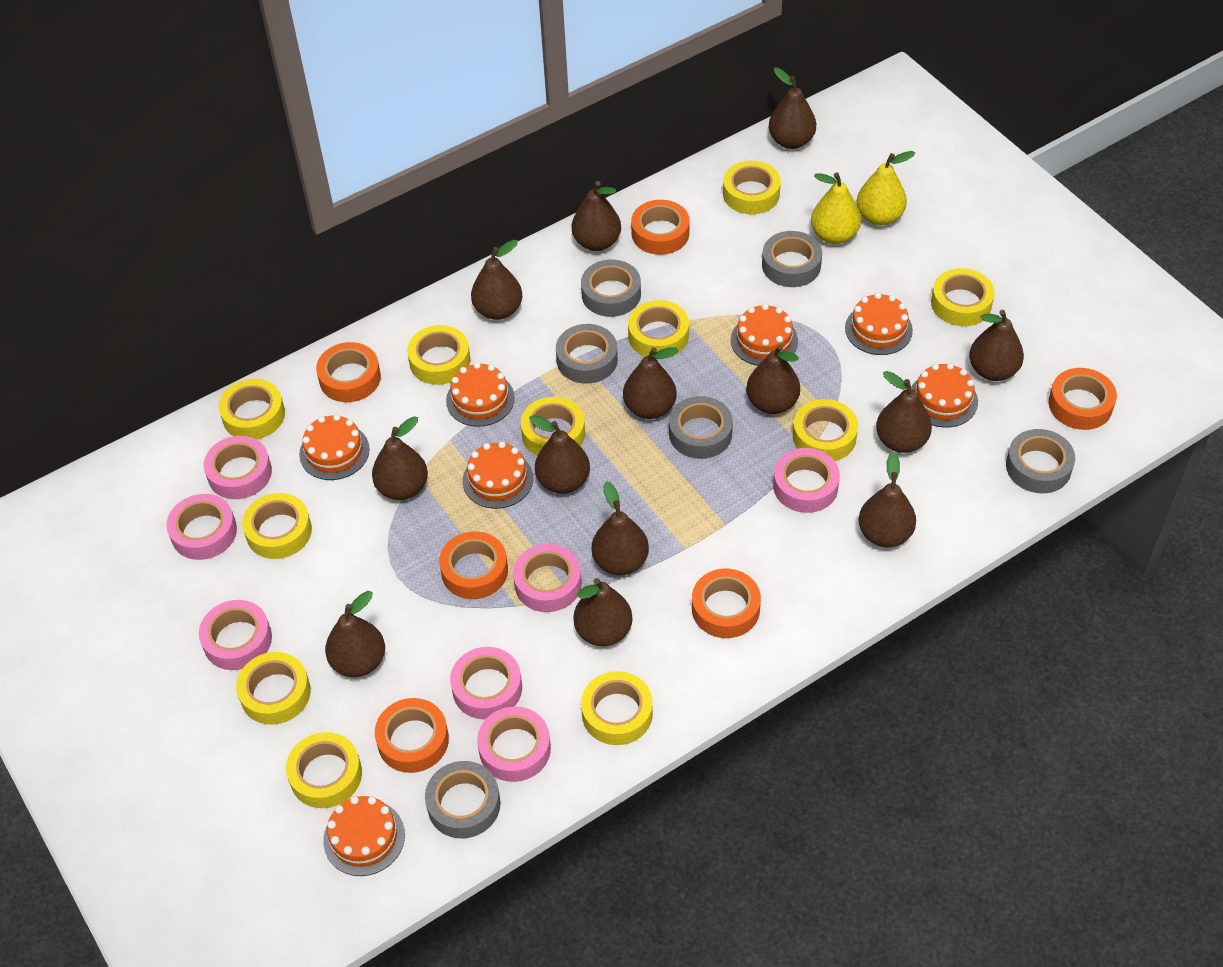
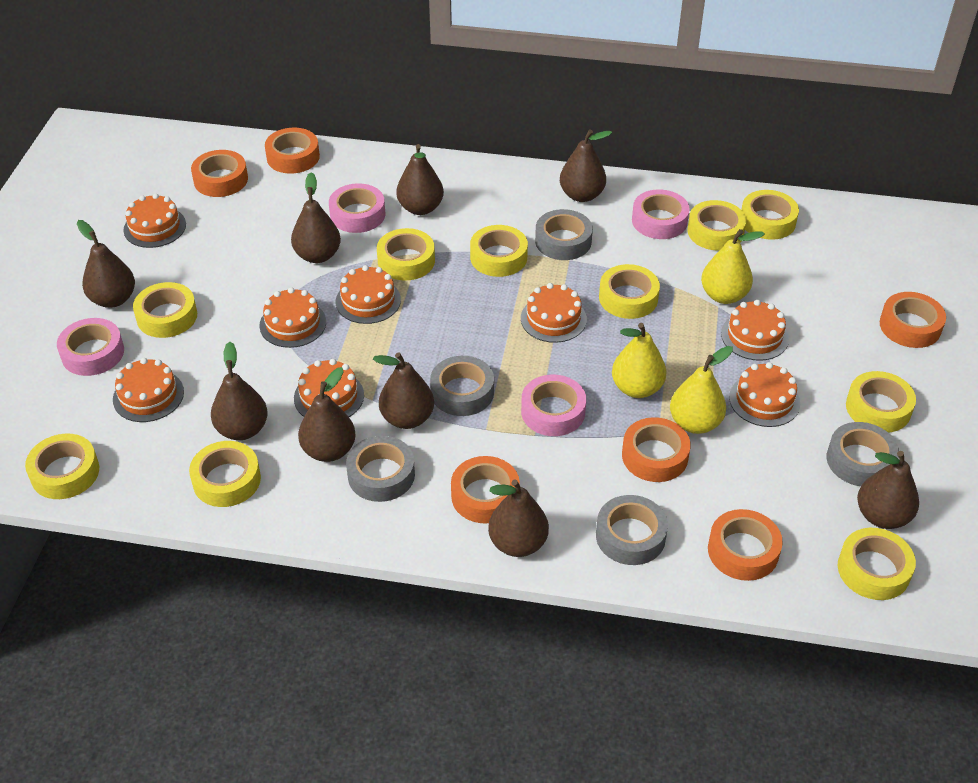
brown pear: [325,591,385,677] [372,416,428,500] [471,240,522,320] [529,415,590,494] [572,181,621,251] [574,578,632,646] [592,481,649,575] [623,347,679,419] [746,345,800,414] [769,67,816,149] [859,452,916,547] [876,371,932,453] [969,310,1024,381] = 13 -> [77,220,135,308] [211,342,268,440] [291,172,341,263] [298,367,356,462] [373,352,434,429] [396,144,444,215] [488,480,549,557] [560,129,612,202] [857,451,919,529] = 9
grey tape: [425,761,501,839] [556,324,618,384] [581,259,641,317] [669,396,733,459] [762,231,822,287] [1006,429,1075,493] = 6 -> [346,436,415,502] [430,356,494,416] [535,209,593,260] [596,495,668,565] [827,422,899,486] = 5
orange cake: [299,414,370,480] [323,796,405,876] [446,362,515,427] [463,441,533,509] [731,304,798,366] [845,293,913,355] [911,363,978,428] = 7 -> [113,358,184,422] [123,193,186,248] [260,287,326,348] [294,359,364,417] [336,265,401,324] [521,283,587,343] [721,300,789,361] [729,362,800,427] = 8
pink tape: [166,494,237,560] [199,600,272,670] [204,436,272,499] [450,647,522,720] [477,706,551,782] [513,544,582,612] [773,448,840,513] = 7 -> [57,318,124,376] [329,183,385,233] [521,375,586,436] [632,190,690,239] = 4
yellow pear: [811,172,861,244] [857,151,915,226] = 2 -> [612,323,667,398] [670,346,733,434] [701,229,765,304] = 3
yellow tape: [219,379,285,440] [236,652,311,725] [242,493,312,559] [286,732,362,808] [407,325,470,385] [521,397,585,456] [581,671,653,745] [628,300,689,359] [723,161,781,214] [793,399,858,461] [931,268,995,326] = 11 -> [25,434,99,499] [133,282,197,338] [189,441,261,507] [377,228,435,281] [470,225,528,277] [599,264,660,319] [687,200,746,251] [741,190,799,240] [838,528,916,600] [846,371,916,433] = 10

